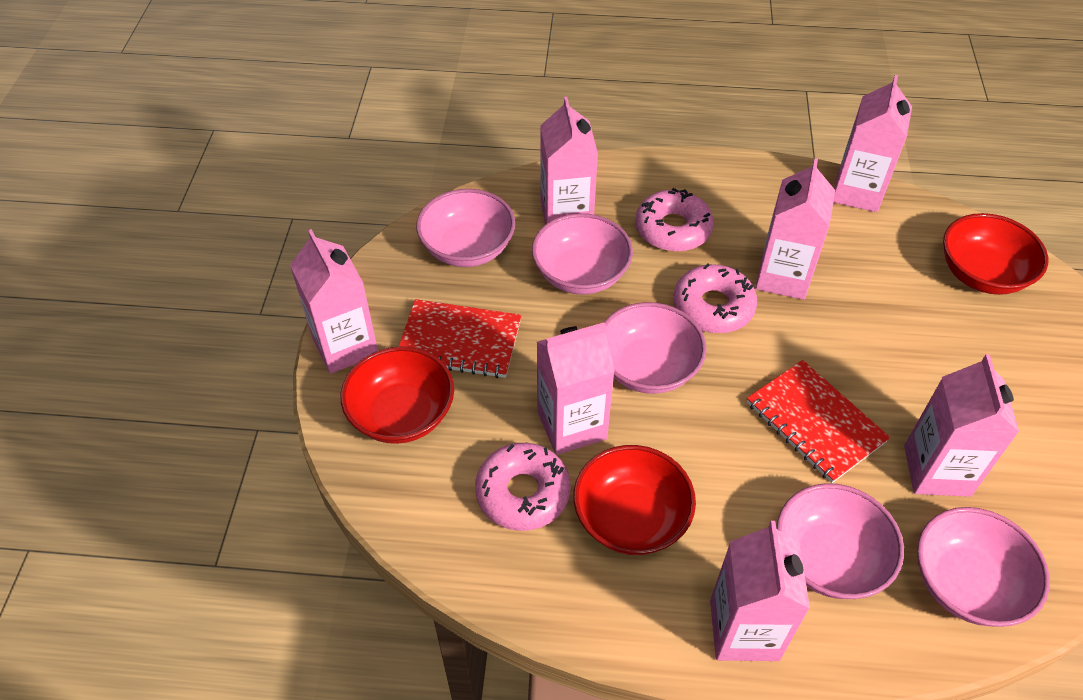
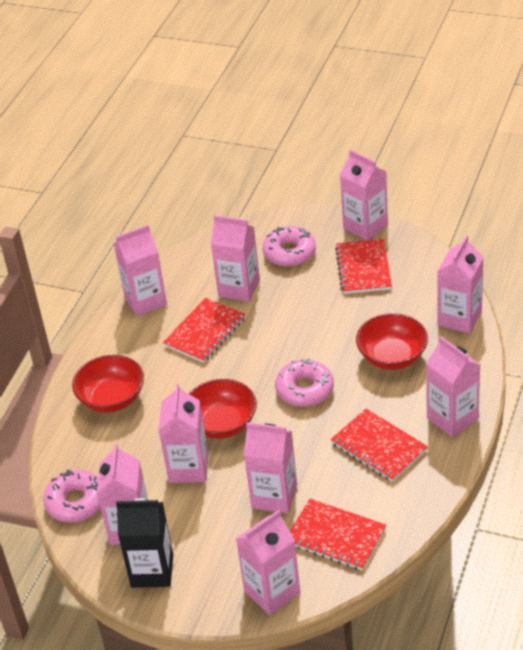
black carton: none = 0 -> [116,498,173,588] = 1
pink bowl: [416,189,515,267] [532,213,633,295] [604,302,707,394] [776,483,904,599] [917,507,1050,627] = 5 -> none = 0
pink carton: [290,229,378,374] [537,322,615,455] [540,97,598,224] [710,521,810,661] [755,159,835,300] [833,75,912,212] [904,354,1019,497] = 7 -> [97,444,148,545] [114,225,167,316] [158,384,208,483] [211,215,260,302] [236,510,300,615] [244,422,297,513] [340,149,388,240] [426,336,480,437] [437,235,484,334] = 9
red notebook: [399,299,521,378] [747,360,890,483] = 2 -> [163,298,246,363] [290,499,386,571] [331,409,428,482] [335,239,392,294] = 4

